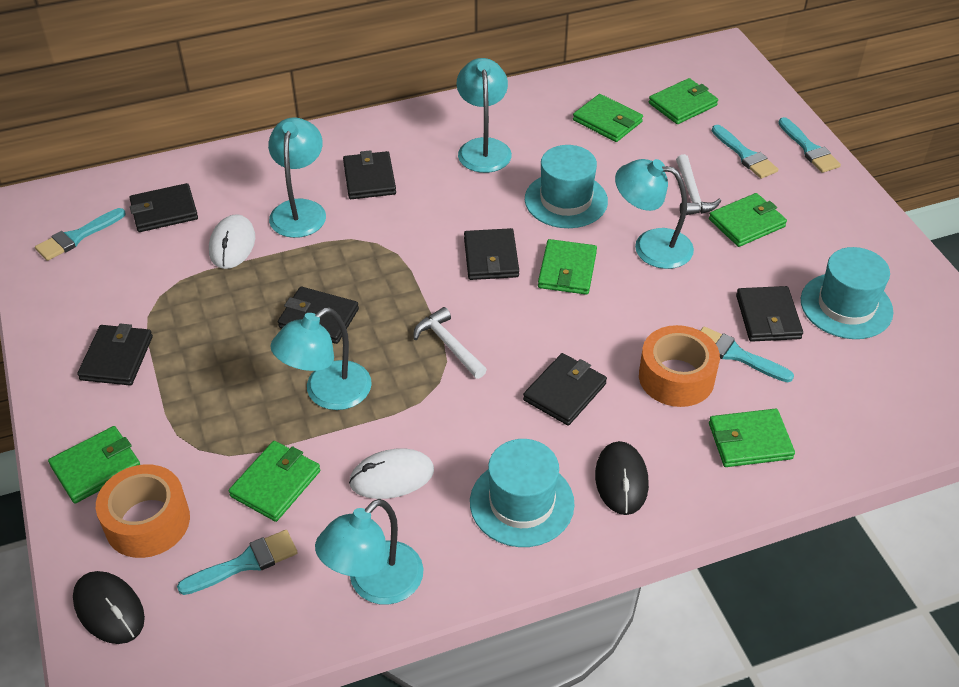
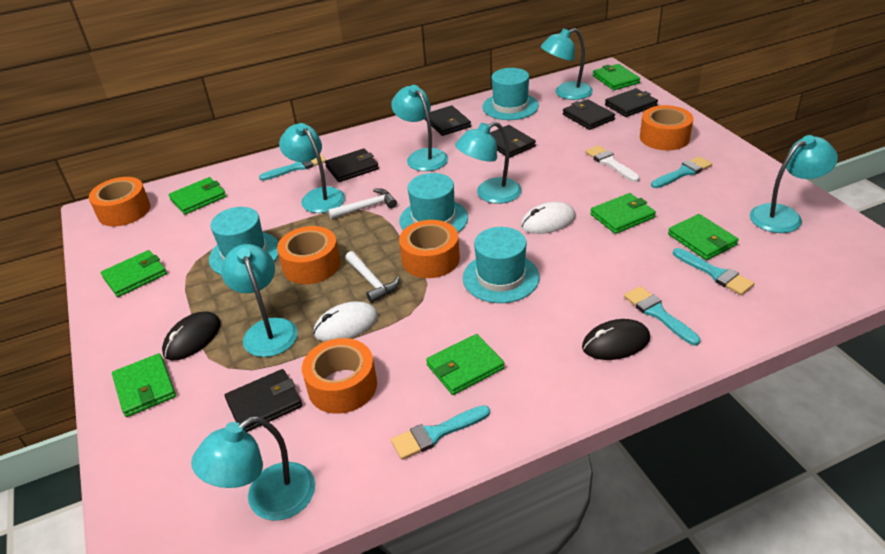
black wallet: [77,323,153,385] [129,183,198,232] [278,287,359,344] [343,150,396,199] [464,228,519,280] [523,353,607,426] [736,286,803,342] = 7 -> [225,369,302,432] [325,149,379,182] [424,105,471,136] [490,125,536,158] [563,99,615,130] [605,88,658,117] = 6
orange tape: [96,464,190,558] [639,325,720,407] = 2 -> [89,177,150,227] [277,226,340,284] [302,338,377,414] [399,220,460,278] [640,105,693,150] = 5
turquoise hat: [470,439,575,547] [525,145,608,228] [801,247,893,339] = 3 -> [209,207,279,275] [399,173,468,233] [463,227,540,303] [483,68,539,120] = 4
turquoise lamp: [268,117,326,238] [270,308,372,410] [315,499,423,605] [457,58,512,173] [615,159,694,269] = 5 -> [191,416,315,521] [221,244,298,357] [279,123,345,213] [391,85,448,171] [455,121,522,204] [541,28,593,100] [750,135,838,233] = 7
white brush: none = 0 -> [585,145,640,182] = 1

